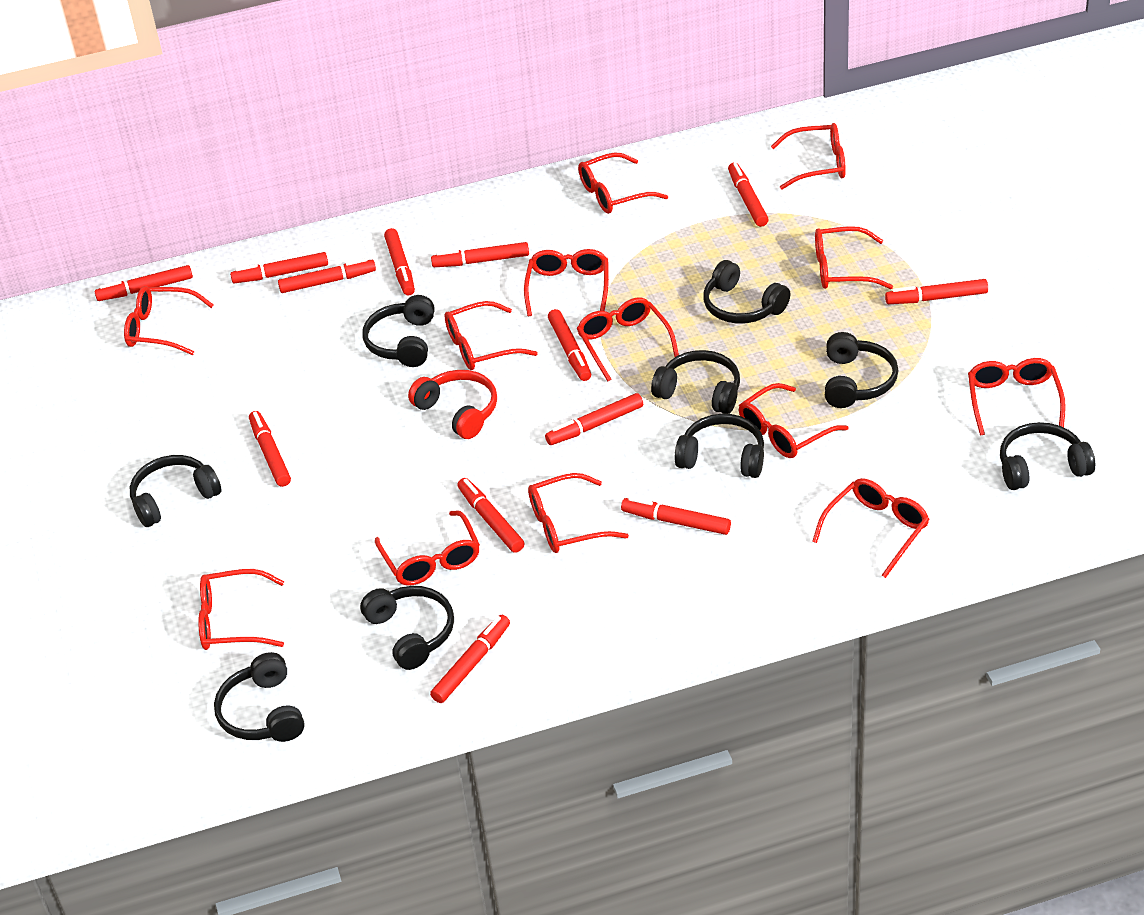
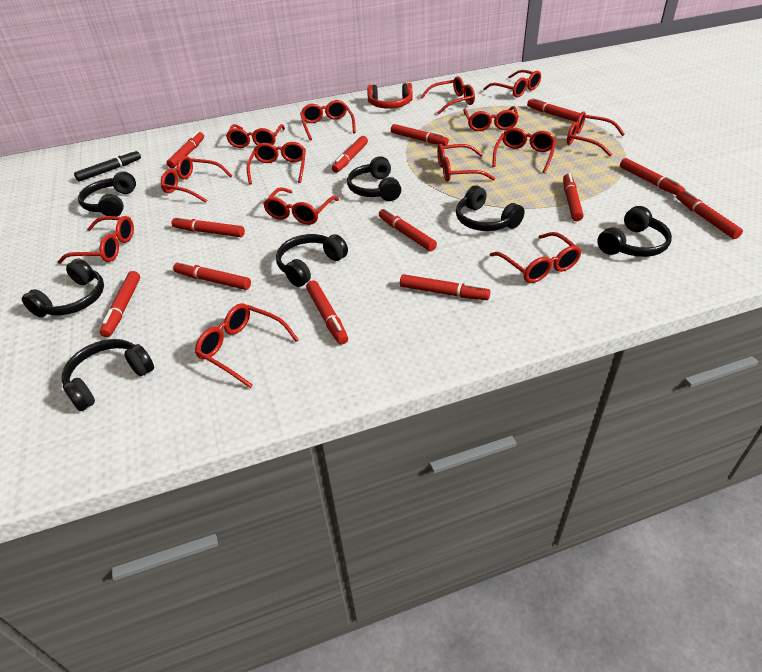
black headphones: [130,455,222,527] [214,652,305,742] [360,586,454,670] [363,295,435,367] [651,350,740,414] [675,414,764,478] [703,260,790,324] [825,332,898,408] [1000,422,1095,490] = 9 -> [22,258,104,317] [62,339,154,411] [78,171,136,216] [276,234,348,287] [347,156,401,201] [456,186,525,231] [597,206,672,257] = 7
black marker: none = 0 -> [74,150,141,182] = 1
red glasses: [124,286,214,355] [198,569,284,650] [375,510,480,586] [444,301,538,370] [524,249,609,316] [528,473,629,553] [577,297,679,381] [578,152,668,214] [739,383,849,458] [771,123,846,190] [812,478,929,578] [815,226,893,289] [968,358,1066,436] = 13 -> [57,216,134,264] [161,156,232,203] [195,303,299,388] [226,124,285,148] [247,142,306,185] [263,187,339,225] [300,100,356,141] [420,76,475,114] [437,144,496,182] [463,106,519,131] [483,70,541,98] [490,232,582,283] [492,128,556,173] [567,111,625,156] = 14

